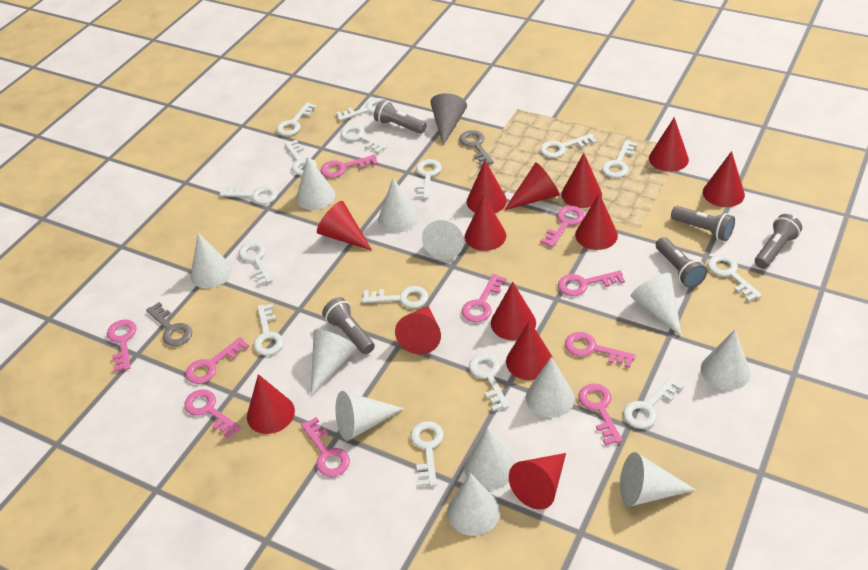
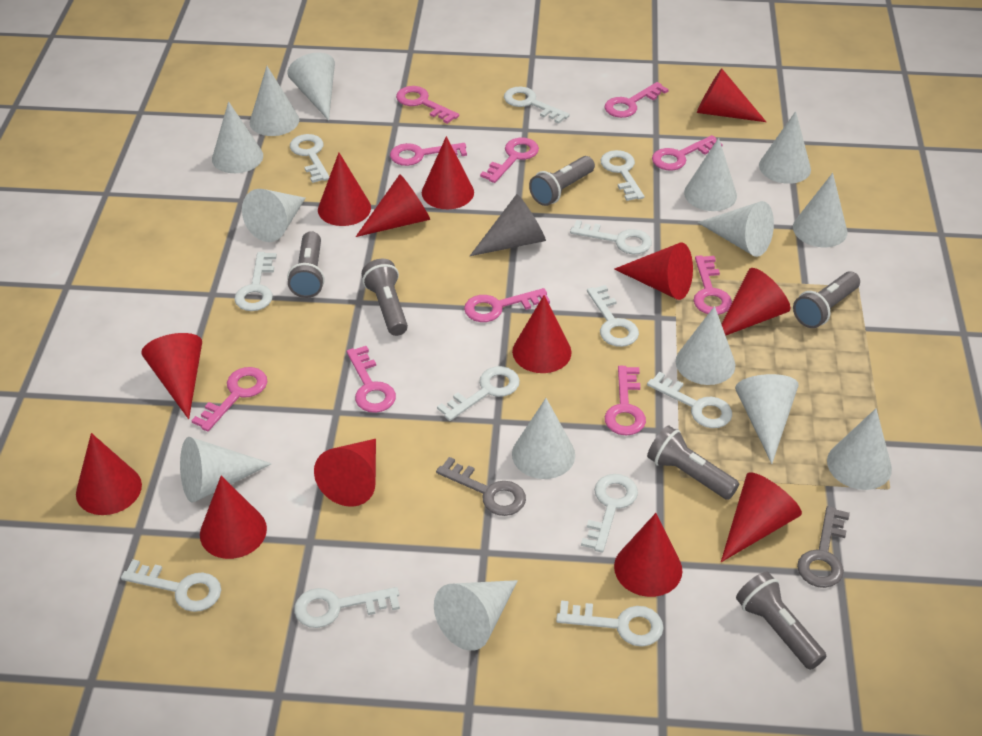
grey flashlight: [322,297,375,354] [374,100,427,134] [656,237,707,288] [671,206,735,241] [755,214,802,269] = 5 -> [287,231,325,298] [362,259,408,336] [529,156,595,206] [647,425,739,500] [736,572,826,670] [793,271,860,328] = 6
white cone: [191,233,233,288] [296,156,335,210] [311,329,357,396] [335,391,404,441] [378,178,419,233] [422,219,464,260] [447,473,500,536] [464,428,515,490] [526,357,575,418] [620,452,696,507] [631,273,682,337] [701,329,751,390] = 12 -> [180,437,272,503] [212,101,263,173] [242,189,305,242] [249,66,299,136] [288,52,335,121] [434,580,518,651] [512,398,575,479] [676,306,735,385] [684,138,737,211] [697,201,774,257] [735,374,799,464] [759,111,811,184] [793,173,848,247] [827,409,892,490] = 14
white key: [220,186,278,204] [239,242,273,286] [253,303,284,356] [276,102,317,136] [285,140,317,175] [336,98,387,121] [340,125,387,154] [362,286,428,308] [410,421,444,487] [415,159,442,199] [469,353,509,411] [540,134,597,158] [602,140,638,178] [623,377,684,429] [708,255,762,302] = 15 -> [121,559,221,612] [234,252,277,311] [290,134,330,183] [294,587,400,628] [437,366,520,421] [504,87,570,124] [556,600,664,647] [570,220,652,254] [581,474,638,552] [587,285,639,347] [601,150,644,201] [647,372,732,428] = 12

